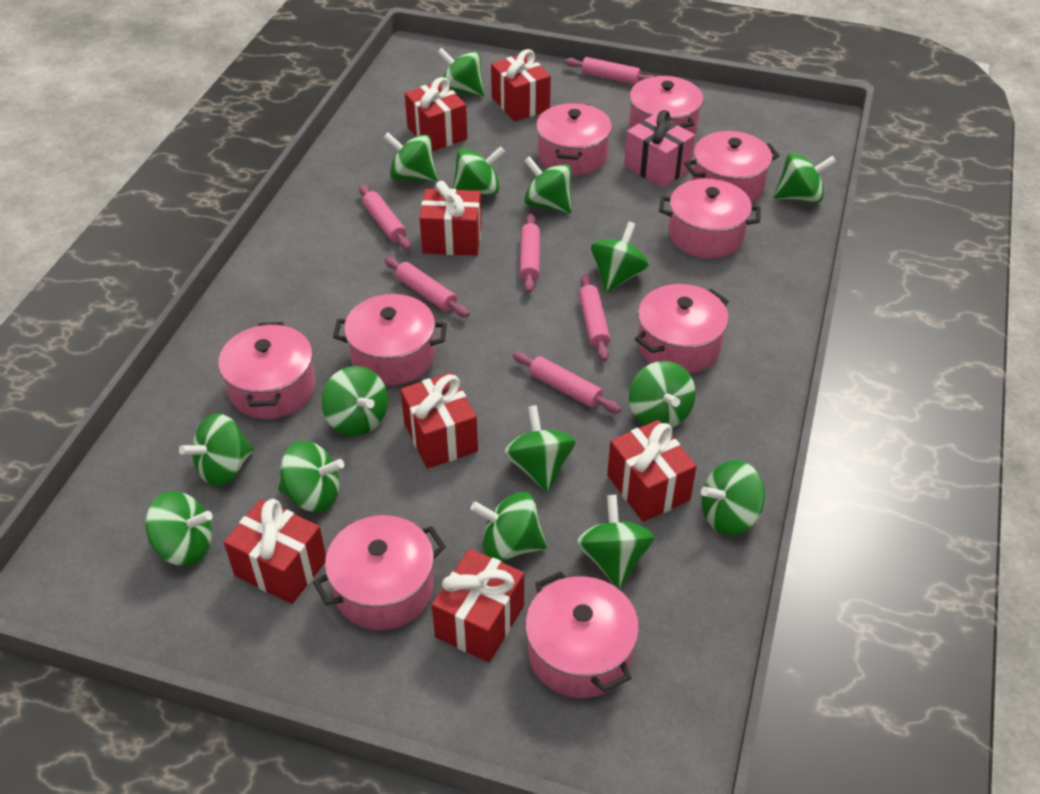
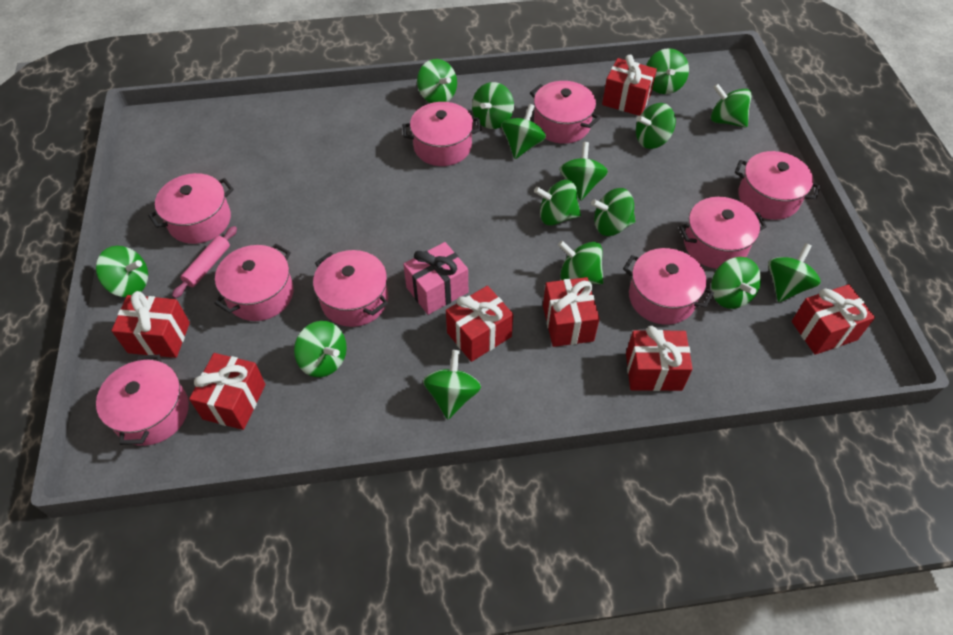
pink rolling pin: [359,185,411,250] [385,257,469,317] [513,352,621,413] [520,214,540,293] [565,57,654,85] [579,274,610,362] = 6 -> [172,226,237,298] = 1

